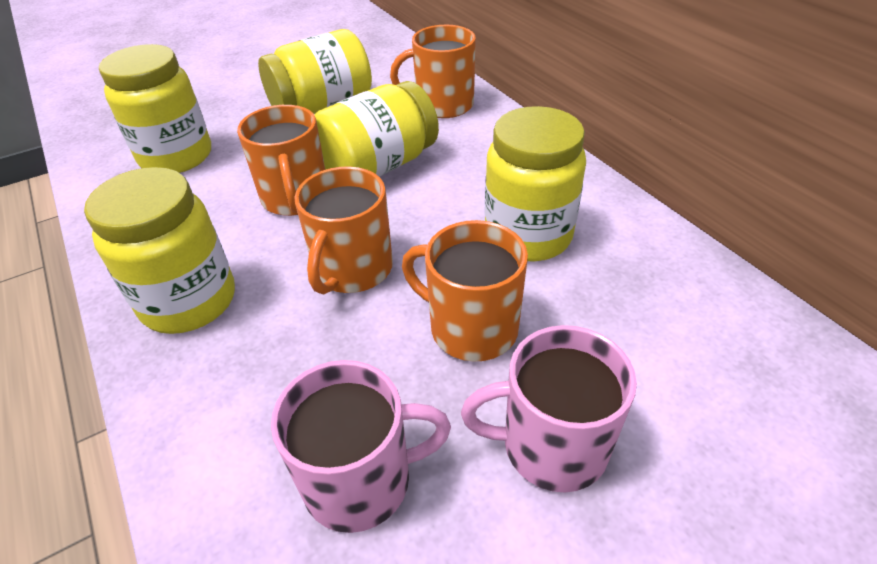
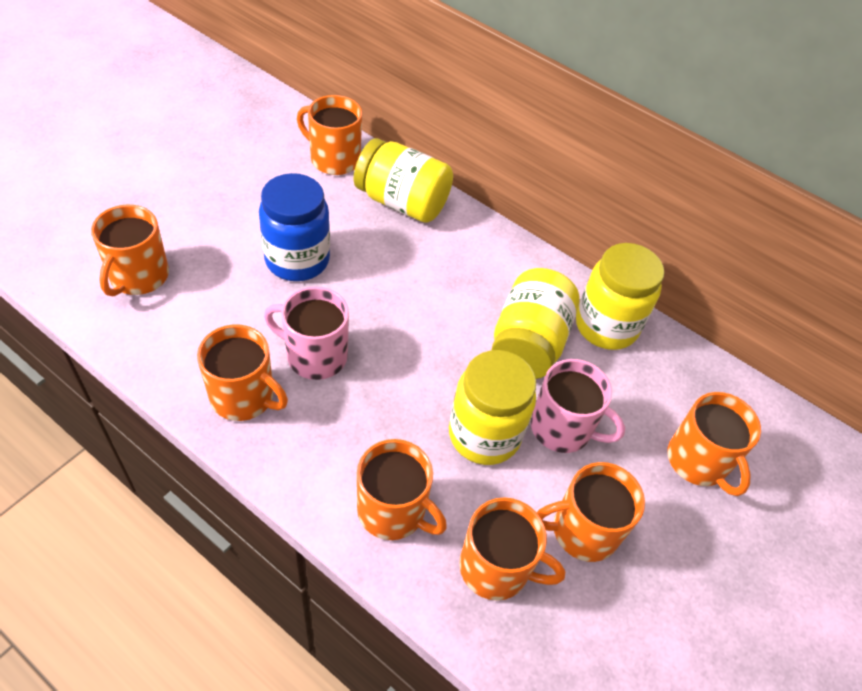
blue jar: none = 0 -> [259,173,330,281] = 1
orange mug: [237,105,325,216] [294,166,393,295] [390,25,476,118] [402,220,528,362] = 4 -> [91,205,169,296] [197,324,288,421] [297,95,362,175] [357,439,447,540] [459,498,565,601] [536,462,645,562] [667,392,761,496] = 7
yellow jar: [84,167,235,334] [99,44,211,173] [258,29,372,114] [314,81,439,177] [484,106,586,261] = 5 -> [354,138,453,223] [449,350,536,465] [491,268,580,379] [576,243,664,350] = 4

